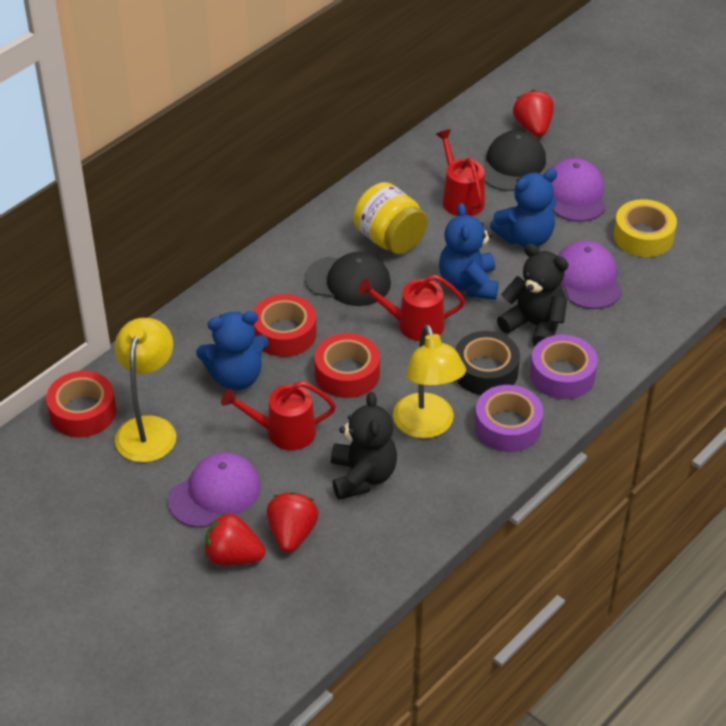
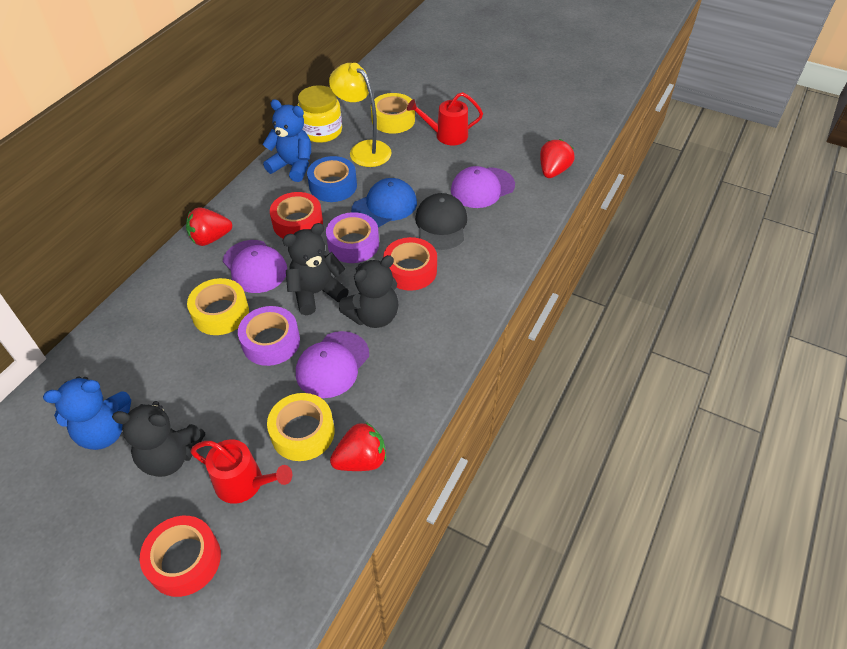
black cap: [305,252,391,306] [483,131,546,191] = 2 -> [415,193,467,250] = 1
black tape: [455,331,520,395] = 1 -> none = 0
black teddy bear: [331,392,397,500] [497,243,568,346] = 2 -> [112,401,205,477] [283,223,349,315] [339,255,399,328] = 3
blue cap: none = 0 -> [351,178,417,227] = 1
blue tape: none = 0 -> [307,156,357,202] = 1
blue teddy bear: [196,311,269,390] [439,203,499,300] [490,169,557,247] = 3 -> [43,377,131,450] [262,99,311,182] = 2
red watering can: [221,381,336,450] [358,275,465,341] [436,129,485,216] = 3 -> [190,439,292,504] [407,92,483,145] = 2
yellow lamp: [114,318,176,462] [393,324,466,439] = 2 -> [329,63,392,167] = 1
yellow tape: [614,199,677,257] = 1 -> [187,278,249,335] [267,393,334,461] [371,93,415,134] = 3

